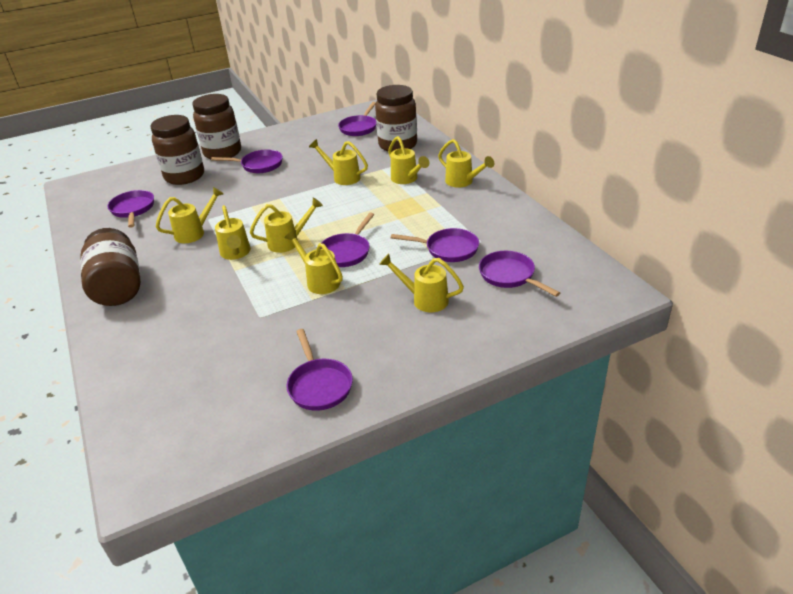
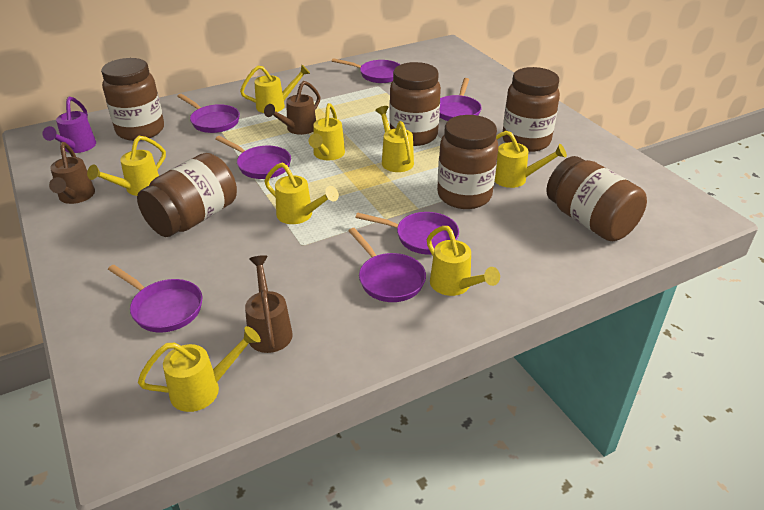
brown jar: [80,228,141,306] [150,115,204,185] [192,94,241,159] [375,85,417,152] = 4 -> [101,58,164,141] [137,153,237,237] [389,62,441,146] [437,115,499,209] [502,67,560,152] [546,156,647,241] = 6
brown watering can: none = 0 -> [49,142,95,204] [245,255,293,353] [264,81,320,135] = 3
purple watering can: none = 0 -> [42,97,96,153] = 1

